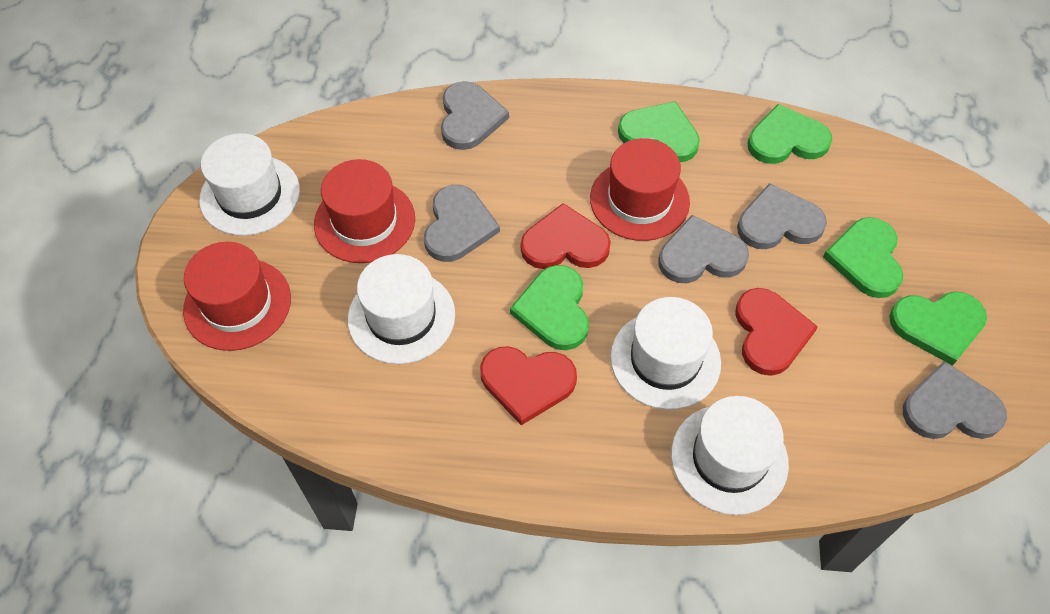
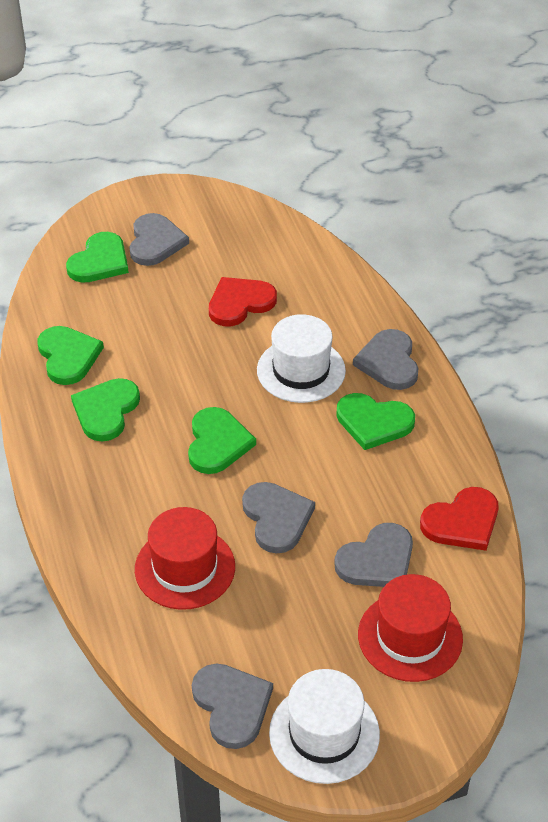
red hat: [183,242,291,351] [314,159,415,263] [590,138,690,241] = 3 -> [135,507,235,610] [358,574,463,682] = 2
red heart: [480,346,577,425] [521,203,611,269] [735,288,818,376] = 3 -> [209,277,277,326] [420,487,499,551] = 2
white hat: [199,133,300,236] [348,254,455,364] [610,297,721,410] [671,396,789,515] = 4 -> [257,314,346,403] [269,669,380,784] = 2

